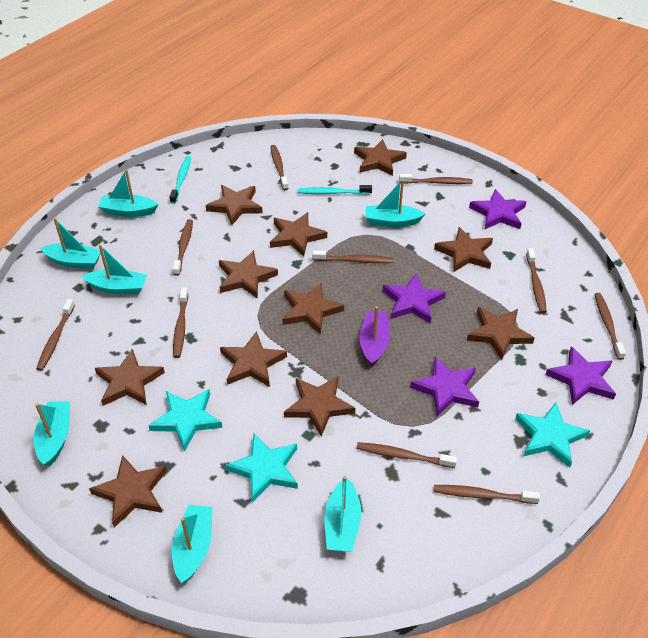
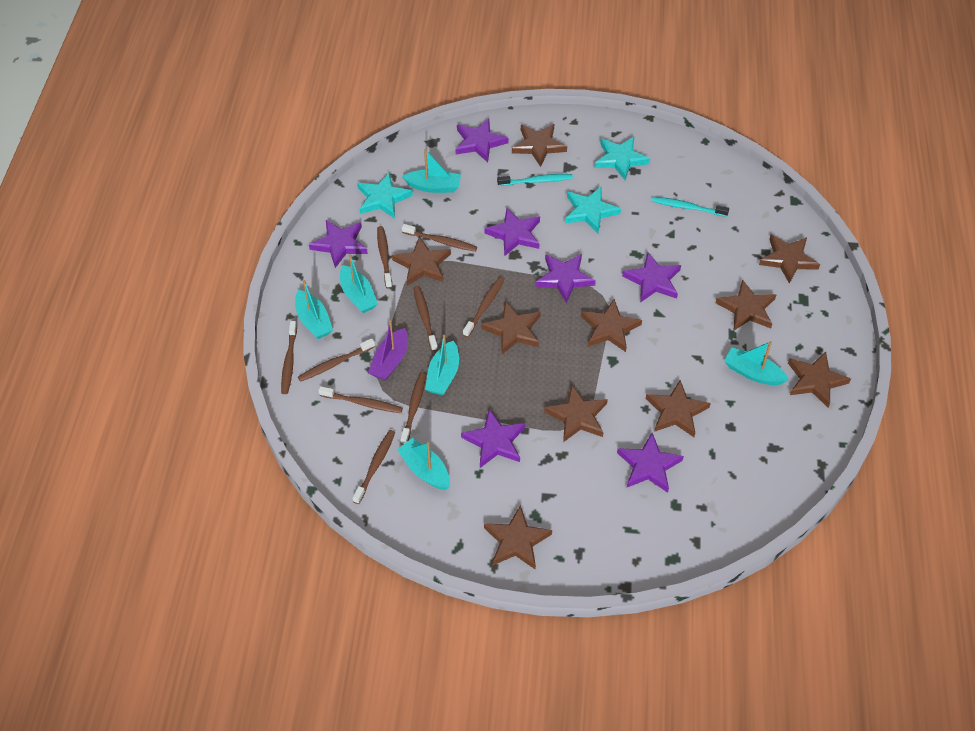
brown star: [89,455,167,528] [95,349,165,406] [206,185,263,225] [219,250,278,299] [220,331,287,387] [270,212,327,257] [282,283,344,334] [284,376,355,437] [354,139,407,176] [434,227,493,272] [467,307,535,360] = 11 -> [392,236,451,286] [481,301,541,354] [484,505,552,569] [512,124,567,167] [544,385,608,442] [581,299,642,352] [646,380,711,437] [716,279,777,331] [759,235,820,284] [788,352,851,408] = 10
brown toothbrush: [36,299,75,371] [173,219,193,276] [173,288,188,358] [271,145,289,190] [312,250,393,263] [356,442,457,468] [399,174,473,184] [434,485,540,504] [526,248,547,313] [595,293,626,360] = 10 -> [281,321,297,394] [298,338,375,382] [319,386,403,413] [353,430,395,504] [377,226,392,289] [400,372,426,445] [402,224,477,252] [413,286,438,351] [463,277,505,337] = 9
purple star: [383,274,446,324] [410,357,479,416] [469,189,526,229] [545,346,616,405] = 4 -> [309,220,368,268] [456,118,509,162] [461,409,525,468] [484,208,540,256] [535,254,596,303] [617,433,684,493] [622,252,681,302] = 7
turquoise boat: [34,401,70,467] [40,218,101,269] [82,244,147,294] [98,169,158,217] [172,505,213,583] [324,476,361,552] [366,179,425,227] = 7 -> [295,280,333,339] [340,255,378,313] [397,438,450,490] [402,149,461,193] [425,335,459,395] [724,341,789,385] = 6

